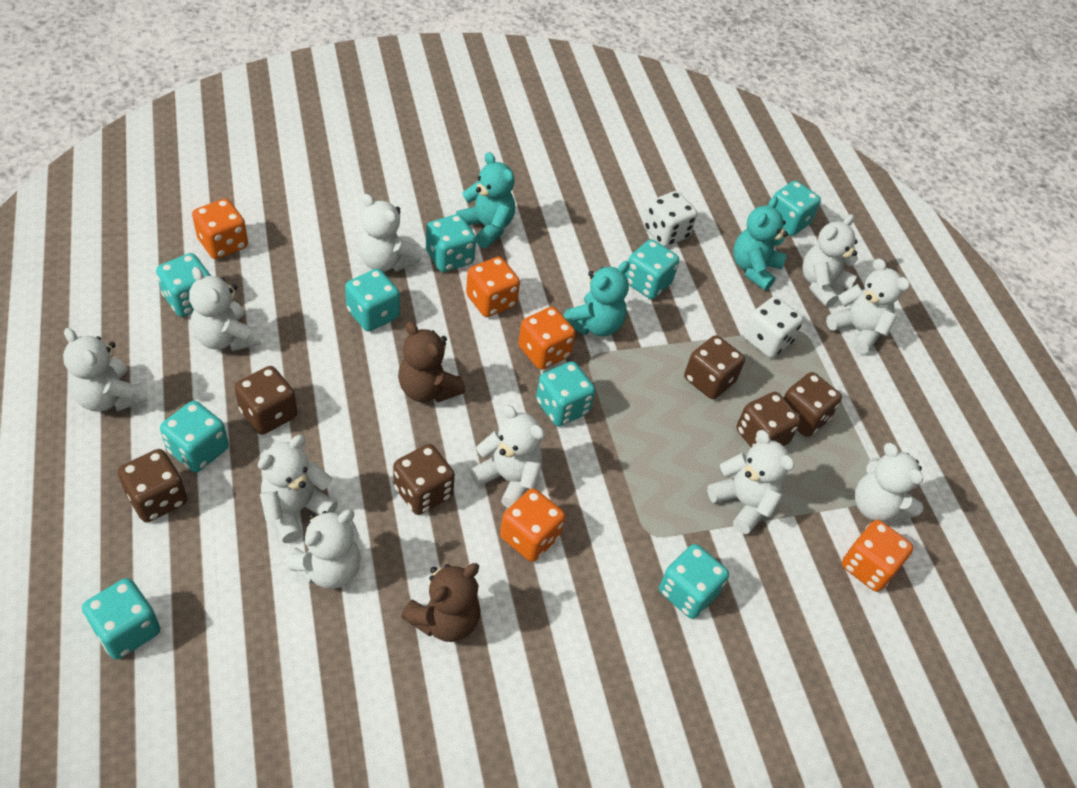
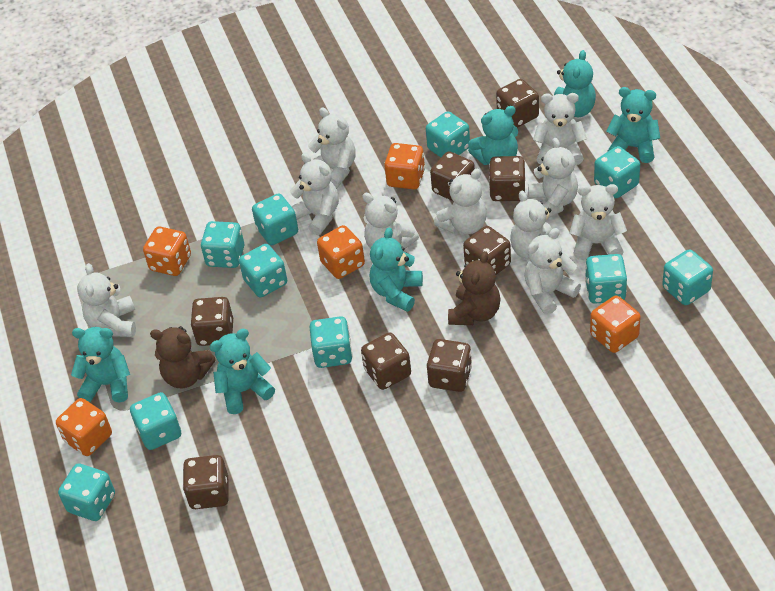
brown dice: [118,449,187,522] [235,366,297,435] [393,444,455,515] [684,335,745,399] [736,392,801,447] [784,372,842,437] = 6 -> [183,455,229,509] [191,297,233,346] [361,332,411,390] [426,339,472,392] [430,151,475,201] [463,226,511,275] [489,156,526,201] [496,79,539,128] = 8
turquoise dice: [82,578,160,659] [156,253,211,317] [160,401,229,472] [345,269,400,332] [426,214,476,272] [536,361,595,426] [625,239,679,299] [659,544,729,619] [773,181,821,236] = 9 -> [58,464,115,521] [130,392,181,450] [201,221,244,268] [239,244,287,297] [252,193,298,245] [310,316,353,368] [426,111,470,157] [585,254,627,304] [594,146,640,198] [662,249,713,305] = 10
turquoise teddy bear: [456,152,515,248] [563,261,630,336] [733,196,788,291] = 3 -> [71,327,130,402] [210,329,275,414] [370,227,423,312] [468,106,518,165] [554,50,596,117] [606,87,660,163] = 6
white dice: [644,191,697,247] [743,296,803,358] = 2 -> none = 0

